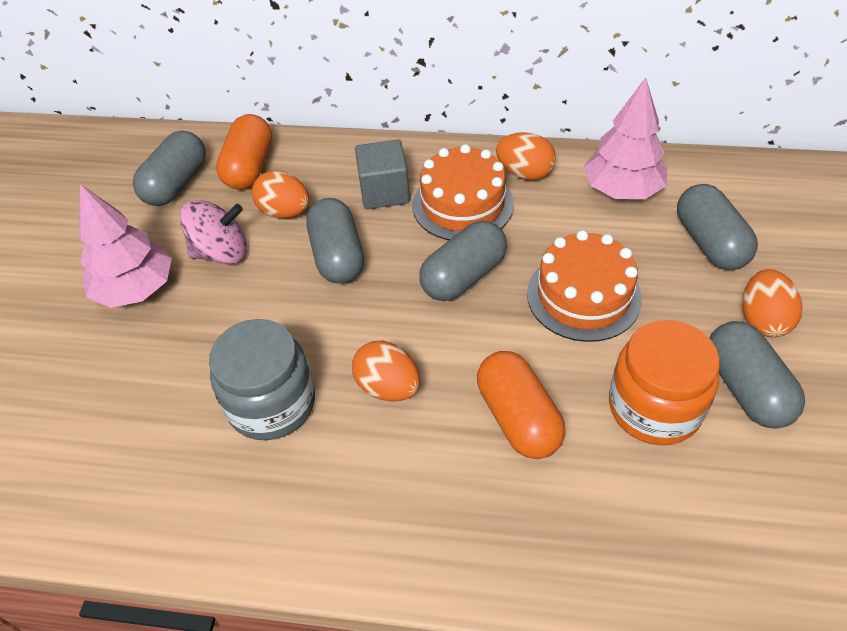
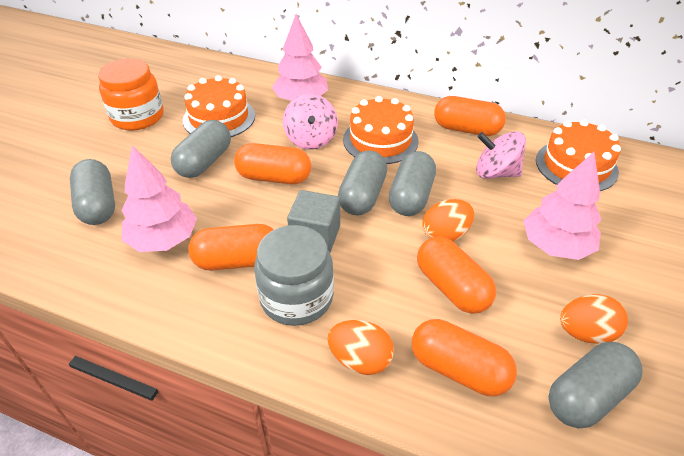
orange cake: [412,144,514,240] [527,230,642,342] = 2 -> [183,75,255,137] [343,96,418,164] [536,120,621,191] = 3
orange capsule: [216,114,272,190] [477,351,565,459] = 2 -> [188,224,274,271] [234,143,311,184] [412,319,517,396] [417,237,496,314] [434,96,506,136] = 5
orange egg: [252,171,309,218] [352,341,420,402] [496,132,556,180] [742,269,803,337] = 4 -> [327,320,394,375] [422,199,474,242] [560,294,628,344] = 3
pink spinning top: [180,200,247,264] = 1 -> [283,94,338,150] [476,131,526,179] = 2
pink tree: [78,184,172,308] [584,77,667,199] = 2 -> [121,145,197,252] [272,14,328,101] [523,152,601,260] = 3

